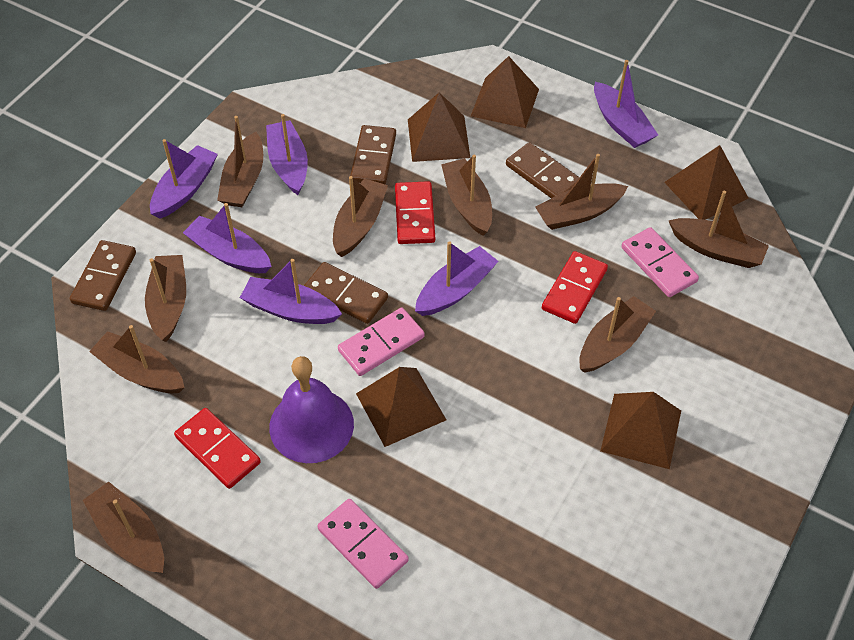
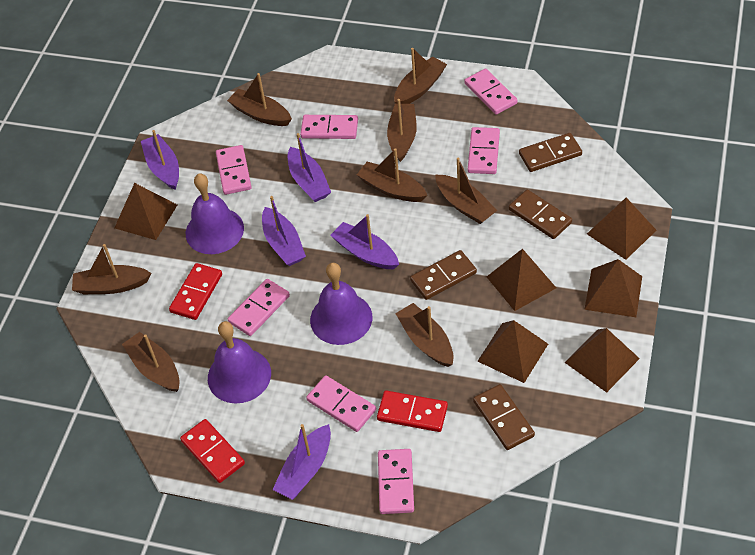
brown boat: [83,482,164,573] [89,325,185,393] [145,255,186,342] [217,116,263,207] [333,176,388,257] [441,155,492,236] [535,154,628,230] [579,296,656,373] [668,191,769,268] = 9 -> [72,244,152,294] [122,332,180,392] [227,73,292,126] [357,148,428,202] [387,99,417,162] [394,48,447,104] [395,303,453,367] [435,158,497,224] = 8
brown pyramid: [356,367,446,447] [408,93,470,162] [471,56,539,128] [601,392,681,469] [664,145,749,220] = 5 -> [114,183,177,240] [477,320,548,383] [486,249,556,311] [565,328,640,393] [584,259,642,317] [587,198,656,260] = 6
pink domino: [317,499,409,589] [338,308,425,376] [621,227,699,297] = 3 -> [216,145,252,195] [228,279,290,336] [300,115,358,139] [306,375,376,432] [378,449,414,514] [464,69,518,115] [468,127,500,174] = 7
purple bell: [269,356,354,463] = 1 -> [186,174,244,254] [208,321,271,404] [310,263,372,345] = 3
purple boat: [150,139,218,219] [183,203,272,273] [240,259,342,324] [266,114,308,195] [415,241,499,316] [594,60,658,148] = 6 -> [141,130,179,190] [262,196,306,266] [272,424,331,500] [288,133,331,202] [330,214,399,269] = 5

